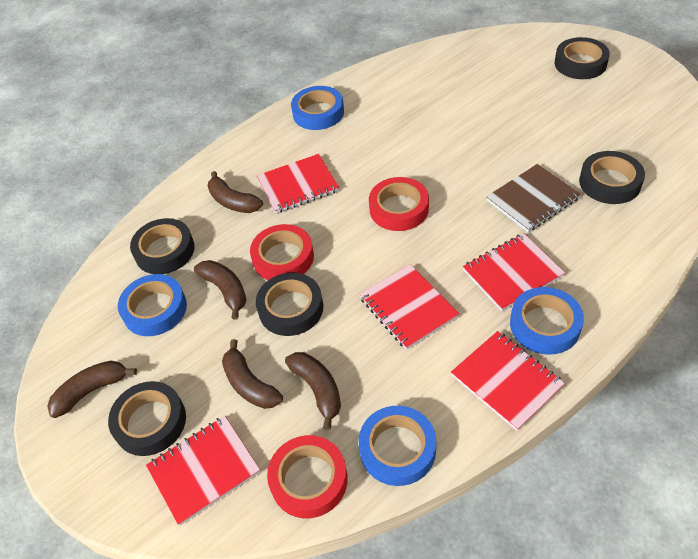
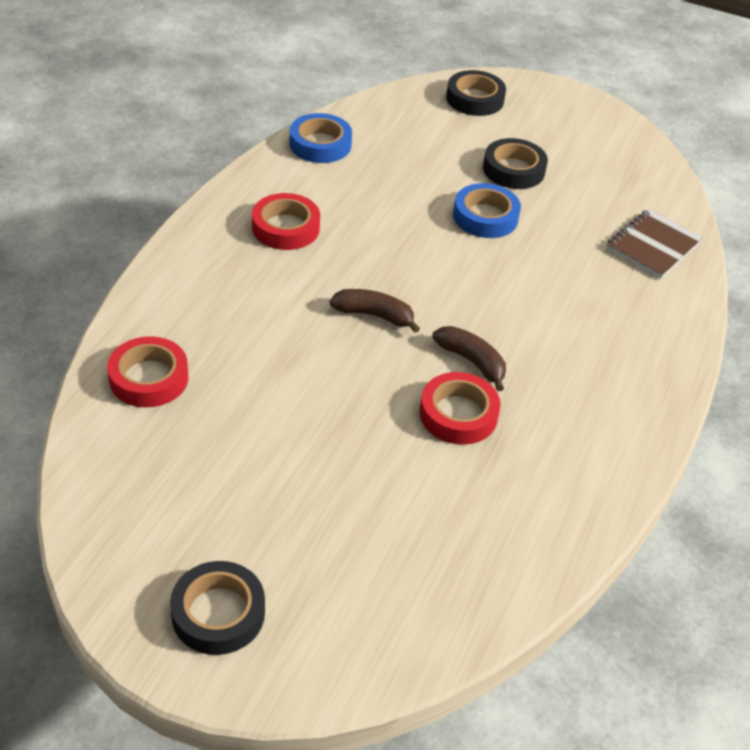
black tape: [108,381,186,456] [130,218,195,274] [256,273,323,336] [555,37,610,79] [579,151,645,204] = 5 -> [170,561,265,655] [446,70,506,116] [483,138,548,189] = 3
blue tape: [118,274,187,336] [291,86,344,130] [359,406,436,486] [510,287,584,355] = 4 -> [290,113,352,163] [453,183,521,238] = 2
brown banana: [47,360,137,418] [194,260,246,320] [208,171,263,213] [222,339,283,409] [285,352,341,430] = 5 -> [330,289,420,333] [432,326,506,391] = 2
red notebook: [146,416,260,526] [257,154,339,213] [359,264,459,350] [451,331,565,431] [463,233,565,311] = 5 -> none = 0

